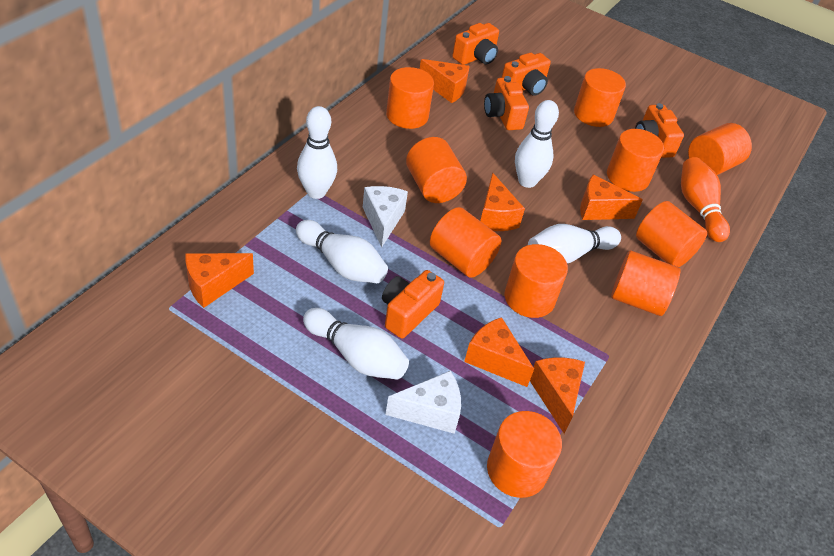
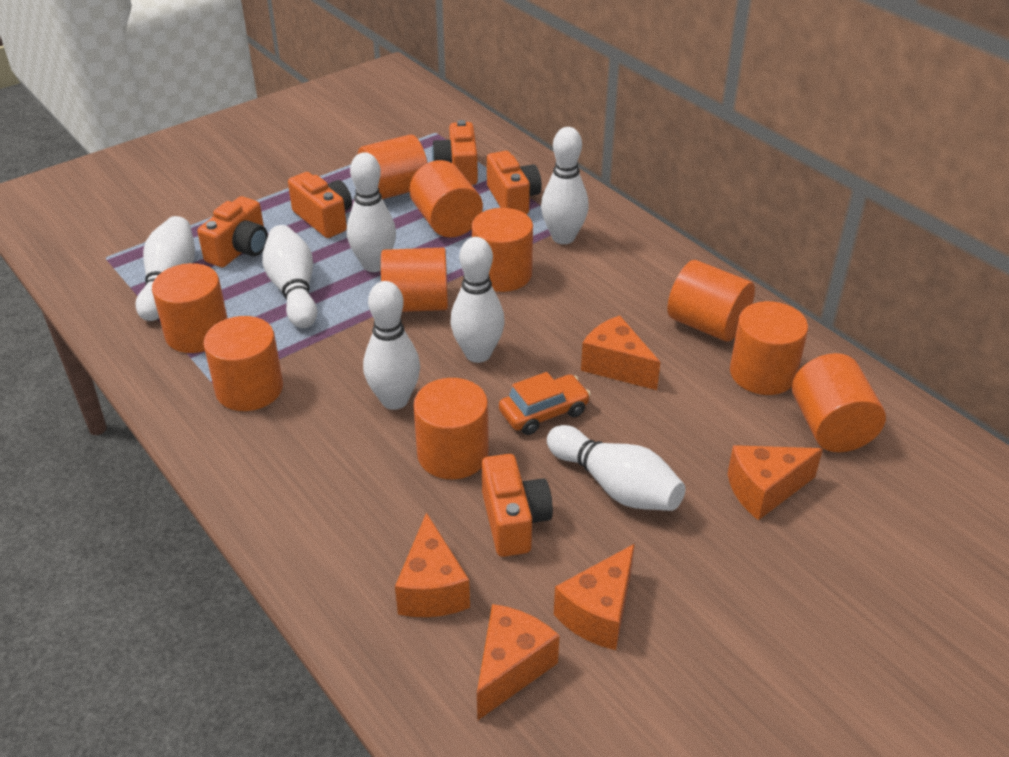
orange bowling pin: [681,157,730,242] = 1 -> none = 0
orange car: none = 0 -> [499,372,591,435] = 1
orange cheese: [185,253,254,308] [420,59,470,103] [464,317,534,387] [480,173,525,231] [530,357,585,434] [580,175,643,220] = 6 -> [395,513,470,617] [477,604,560,720] [554,544,635,650] [581,316,660,390] [728,445,823,520] = 5
white bowling pin: [296,220,388,283] [297,106,337,199] [303,308,409,380] [515,100,559,188] [528,224,621,263] = 5 -> [135,216,195,321] [263,225,317,328] [347,152,396,272] [363,281,420,410] [450,237,505,363] [541,127,589,244] [547,425,686,511] = 7
white cheese: [363,186,408,248] [385,371,461,434] = 2 -> none = 0

